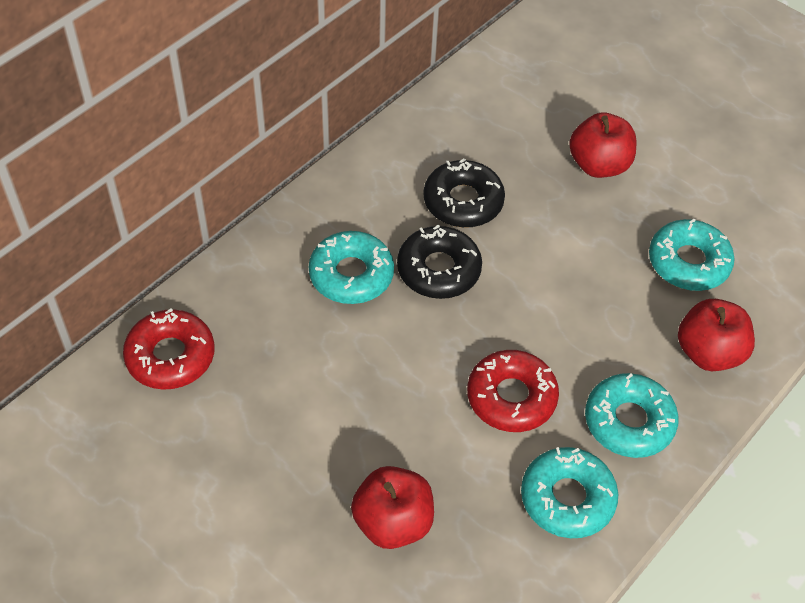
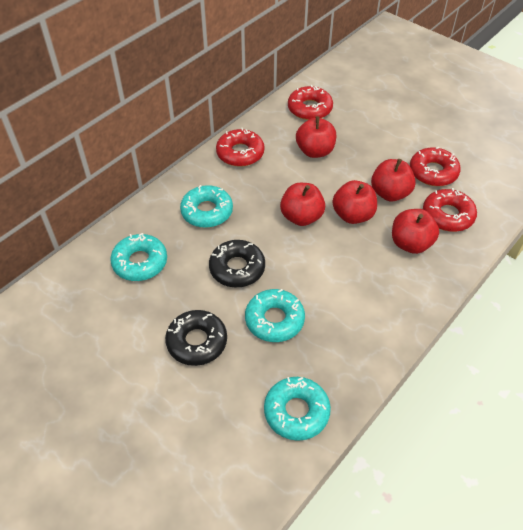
red apple: [351,466,434,549] [569,112,636,178] [678,299,755,371] = 3 -> [280,183,325,226] [296,116,336,158] [332,180,377,224] [371,159,416,201] [392,209,439,254] = 5
red donut: [123,308,215,390] [467,350,559,432] = 2 -> [216,128,265,167] [288,85,333,120] [410,147,461,186] [423,188,477,232] = 4

